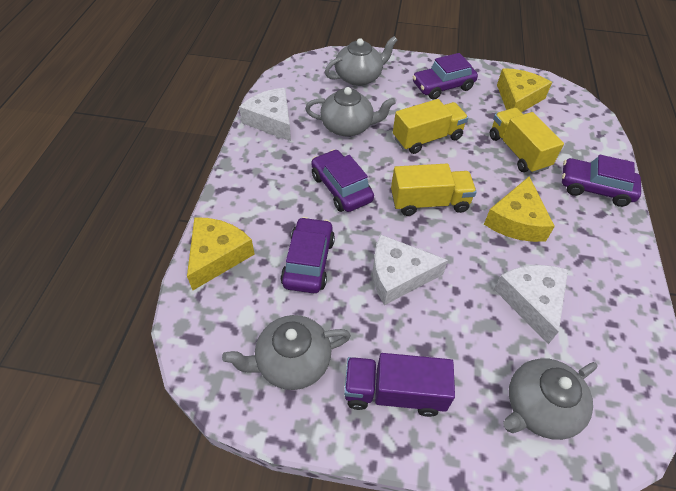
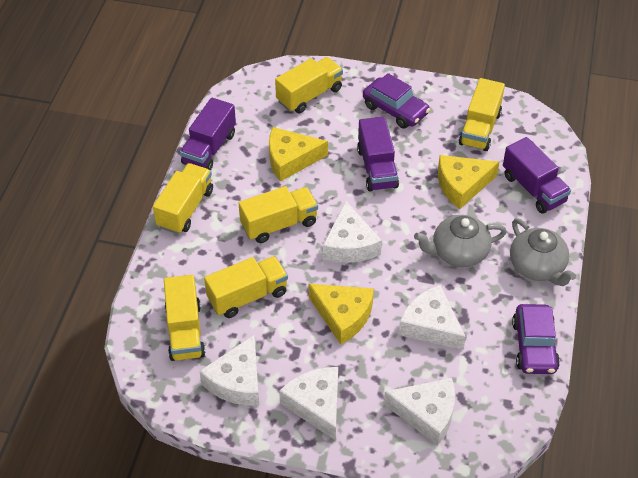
grey teapot: [222,315,351,390] [305,87,396,136] [325,36,398,86] [503,358,598,440] = 4 -> [414,215,507,267] [510,218,576,286] = 2
purple car: [281,217,335,293] [311,149,374,212] [413,53,478,99] [562,155,641,207] = 4 -> [363,73,430,129] [512,304,560,374] = 2
purple truck: [344,353,455,417] = 1 -> [180,97,236,170] [357,117,399,191] [503,137,571,214] = 3
white cheese: [239,88,291,141] [373,234,448,305] [494,265,568,344] = 3 -> [199,335,259,406] [279,367,338,441] [323,201,382,263] [384,378,455,446] [399,285,466,350] = 5
yellow truck: [391,164,477,216] [393,99,468,154] [490,108,564,174] = 3 -> [153,163,213,234] [164,275,205,361] [204,256,288,318] [239,186,318,243] [275,57,343,113] [459,78,505,151] = 6

